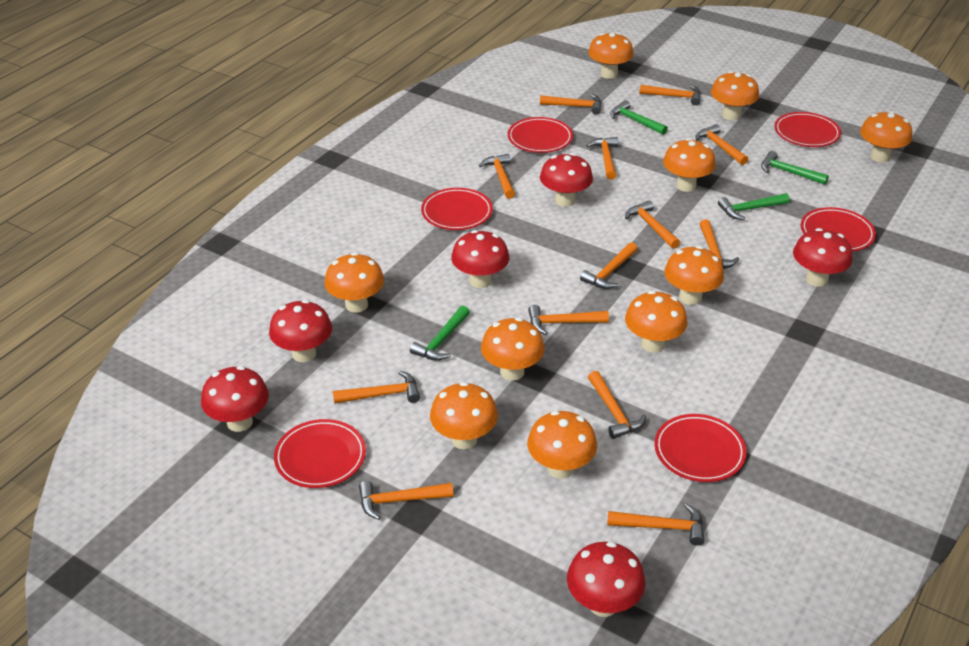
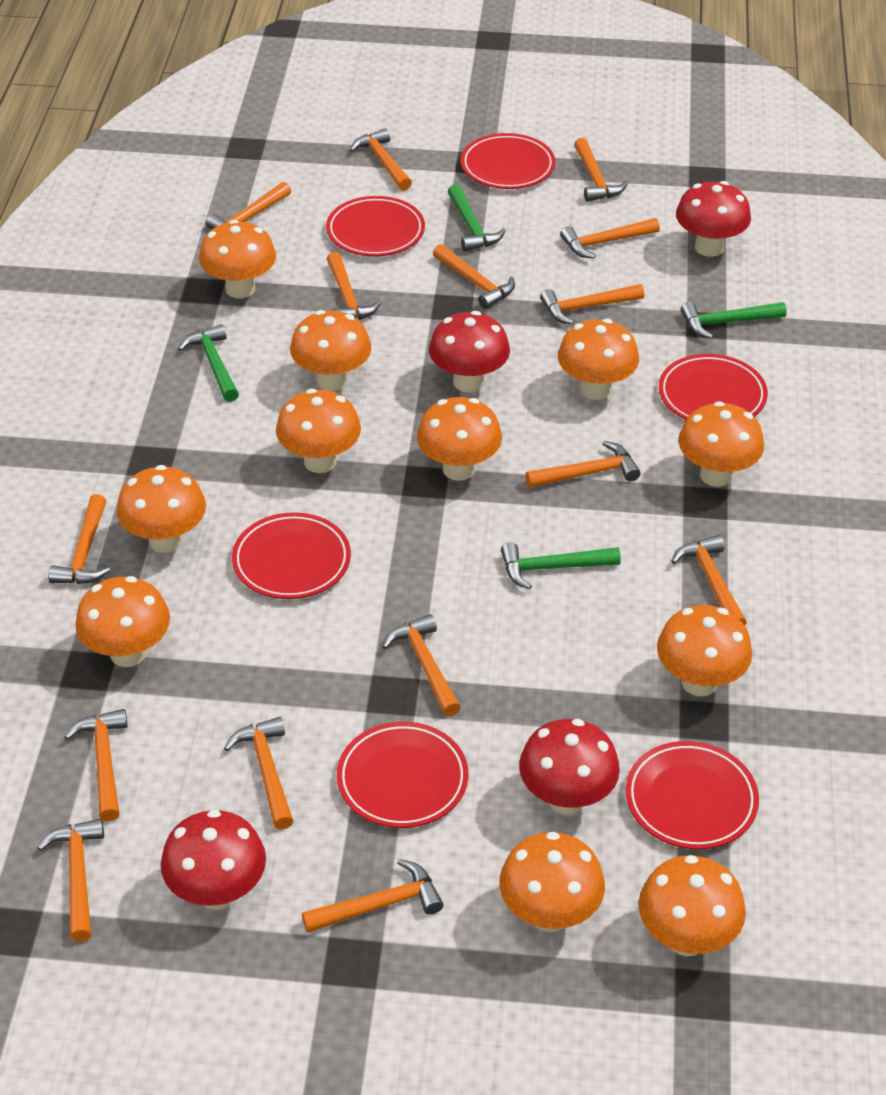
orange hammer: [333,371,420,404] [359,481,454,520] [479,154,515,199] [528,305,609,335] [540,94,601,115] [580,242,637,289] [586,137,618,180] [588,371,646,439] [608,503,704,546] [625,200,680,249] [639,85,701,105] [696,124,748,165] [700,219,739,269] = 13 -> [37,819,104,942] [48,494,110,584] [64,709,128,821] [206,182,291,229] [224,717,293,830] [302,859,444,933] [327,252,381,320] [350,128,412,191] [382,614,461,716] [433,244,515,309] [525,441,641,488] [540,284,644,325] [560,218,660,259] [574,138,628,202] [671,535,747,625] = 15
orange mushroom: [325,253,384,313] [430,382,498,449] [481,318,545,381] [527,411,597,479] [588,33,634,79] [625,291,688,353] [663,138,716,192] [664,246,724,305] [711,71,759,120] [860,111,912,162] = 10 -> [75,576,170,667] [117,465,206,553] [199,220,276,298] [276,389,361,473] [290,310,371,391] [417,397,502,481] [499,832,605,932] [558,319,639,400] [638,855,746,956] [657,605,753,696] [678,401,764,487] = 11
red mushroom: [201,366,269,432] [269,300,332,362] [451,230,509,288] [540,153,593,207] [567,542,645,617] [793,228,852,287] = 6 -> [161,810,266,910] [429,311,510,392] [519,719,620,815] [676,181,751,257] = 4

